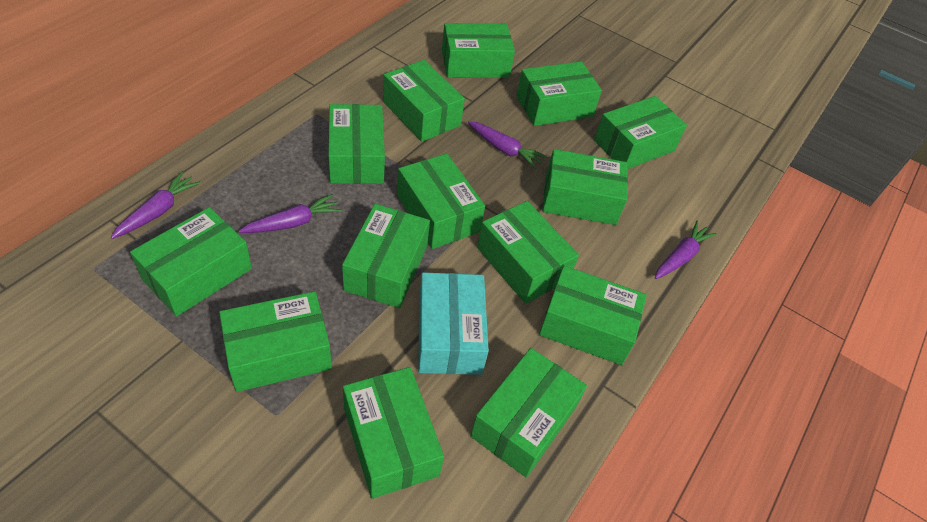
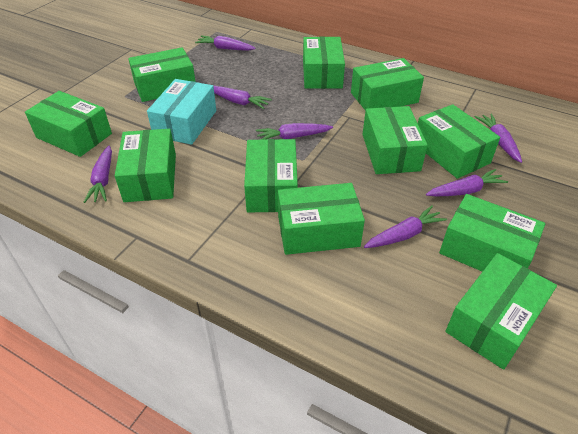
green box: [130,207,252,316] [219,291,332,392] [328,104,385,184] [342,204,430,308] [343,367,444,499] [383,60,465,142] [397,154,485,249] [442,23,515,78] [471,348,587,478] [477,201,579,304] [517,61,602,126] [539,266,647,365] [542,149,628,225] [594,96,687,169] = 14 -> [25,91,112,157] [115,129,176,202] [128,47,196,102] [244,139,298,212] [278,183,365,255] [303,37,345,89] [351,58,424,111] [362,106,428,174] [418,104,500,179] [439,194,545,272] [445,253,557,370] = 11
purple carrot: [111,172,200,239] [239,194,342,233] [468,121,547,169] [655,221,717,279] = 4 -> [84,146,112,203] [195,35,256,51] [213,85,272,109] [256,123,333,140] [364,206,447,248] [426,169,508,197] [475,114,522,163] = 7

